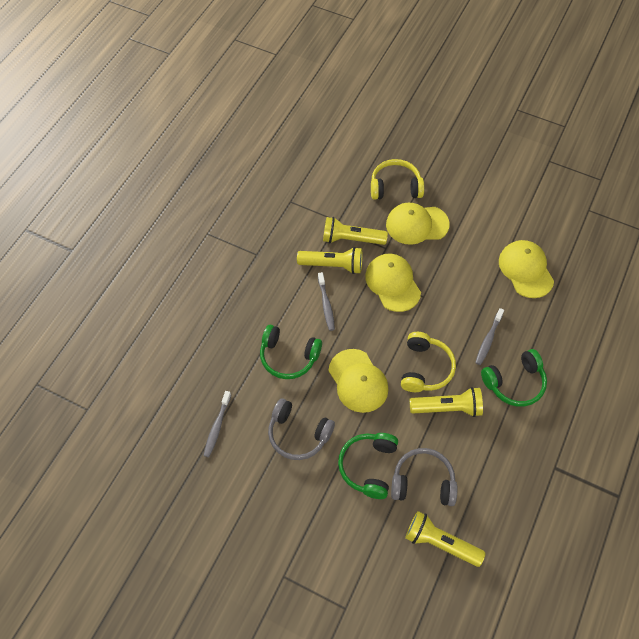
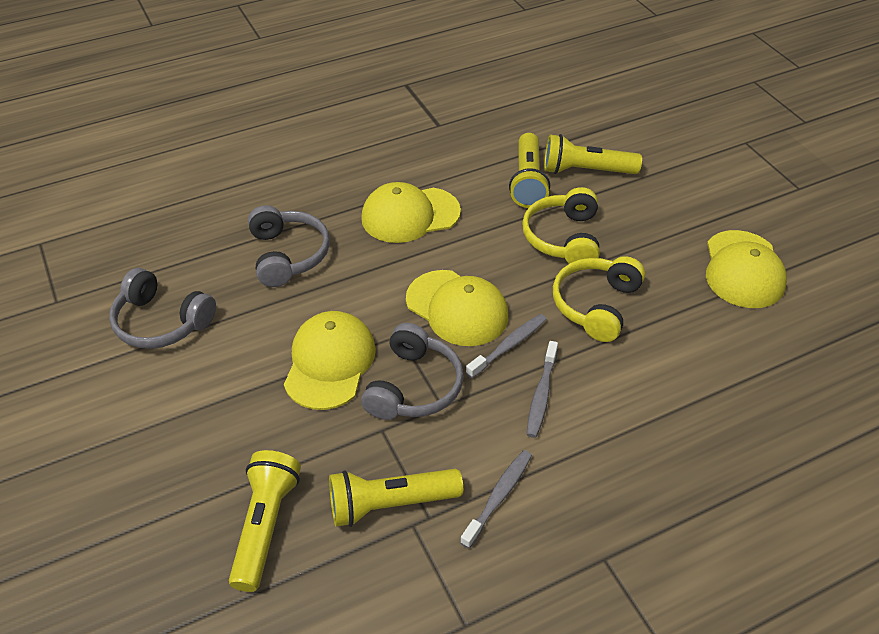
green headphones: [260,325,322,379] [338,433,398,499] [481,349,547,407] = 3 -> none = 0
grey headphones: [268,398,335,460] [391,448,457,506] = 2 -> [109,268,216,349] [248,205,330,287] [361,323,464,420] = 3

